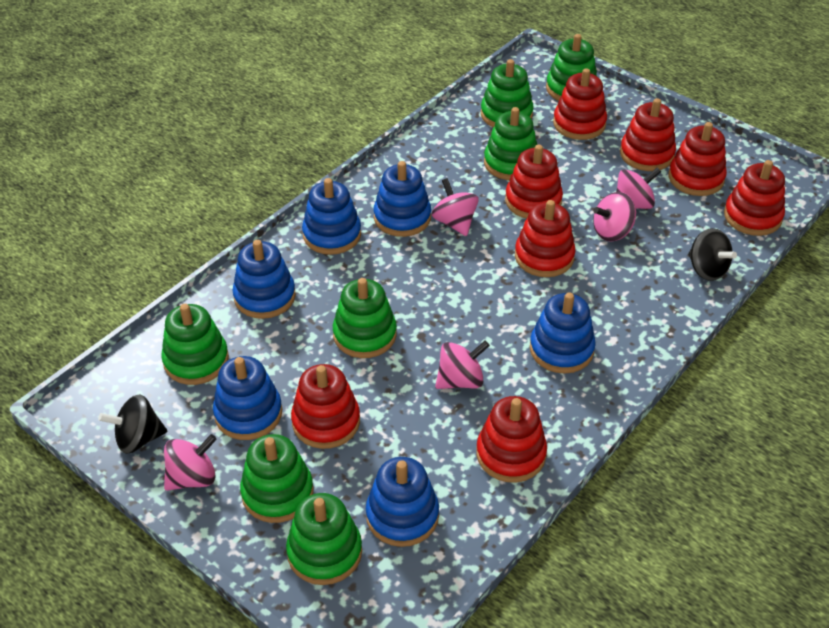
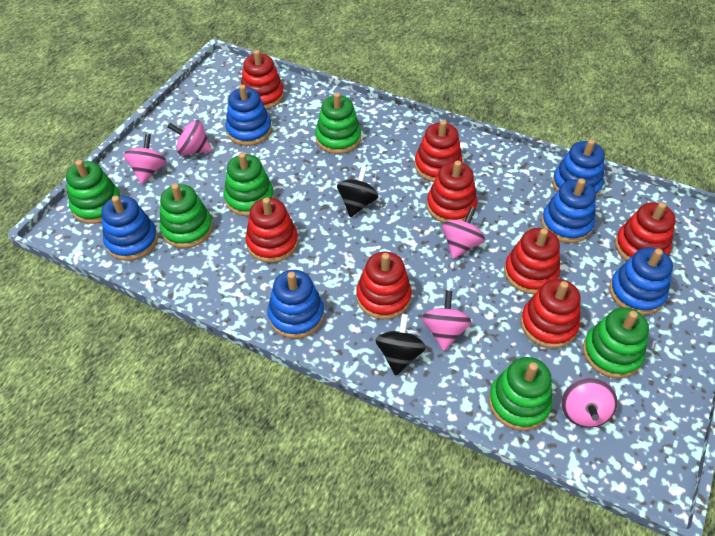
green stacking toy: [161,304,229,385] [240,434,313,523] [286,493,362,585] [333,278,397,358] [481,59,534,128] [484,107,537,180] [546,34,597,101] = 7 -> [66,160,121,224] [160,184,213,248] [224,153,274,216] [315,92,361,154] [489,357,553,431] [583,307,649,379] = 6

